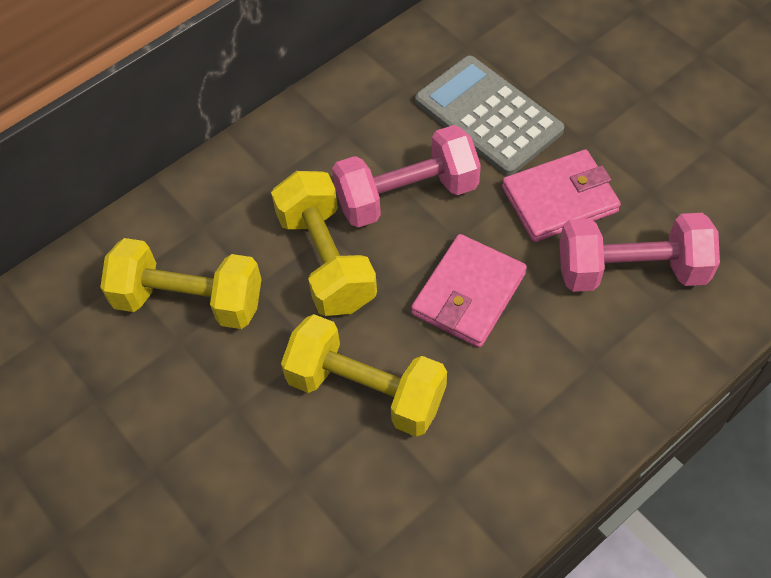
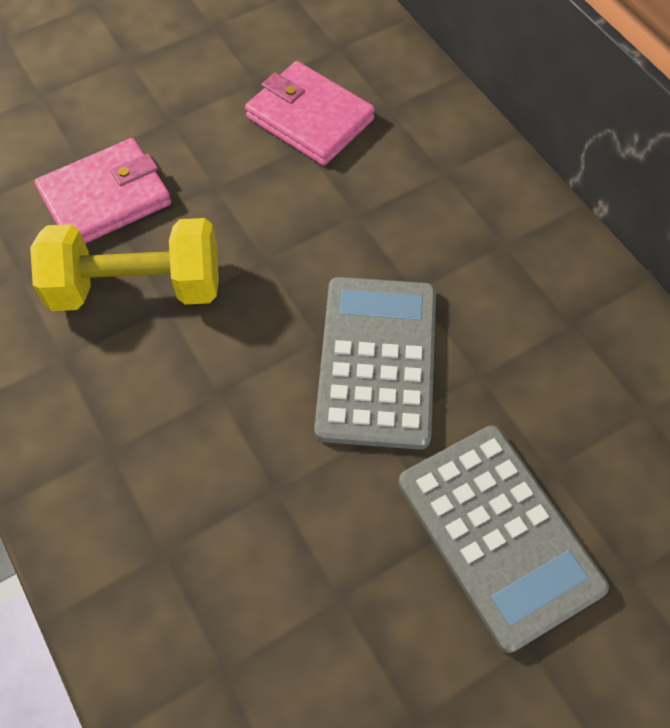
grey calculator: [415,55,564,176] = 1 -> [314,277,436,450] [399,425,609,653] = 2
pink dumbbell: [332,125,481,227] [559,213,720,292] = 2 -> none = 0
yellow dumbbell: [100,238,262,329] [271,171,377,316] [281,314,447,437] = 3 -> [30,218,219,311] = 1

